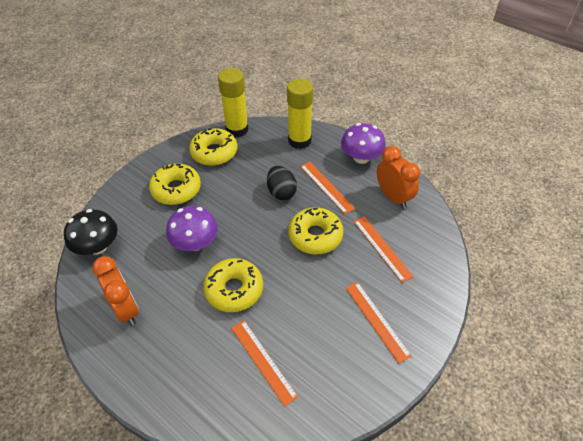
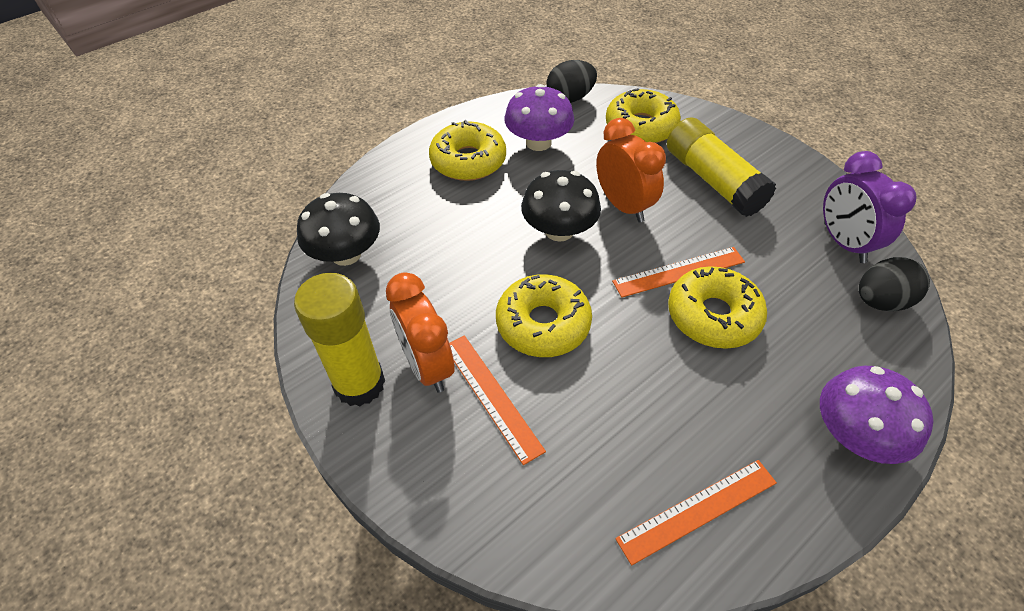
black egg: [267,166,297,200] = 1 -> [547,60,597,103] [859,257,930,311] = 2
black mushroom: [64,209,118,255] = 1 -> [297,193,380,266] [521,170,601,242] = 2
orange ruler: [231,320,298,407] [300,162,355,214] [346,282,412,363] [354,216,414,283] = 4 -> [449,336,546,465] [612,247,745,298] [615,460,777,566] = 3
purple clock: none = 0 -> [823,151,917,263] = 1

